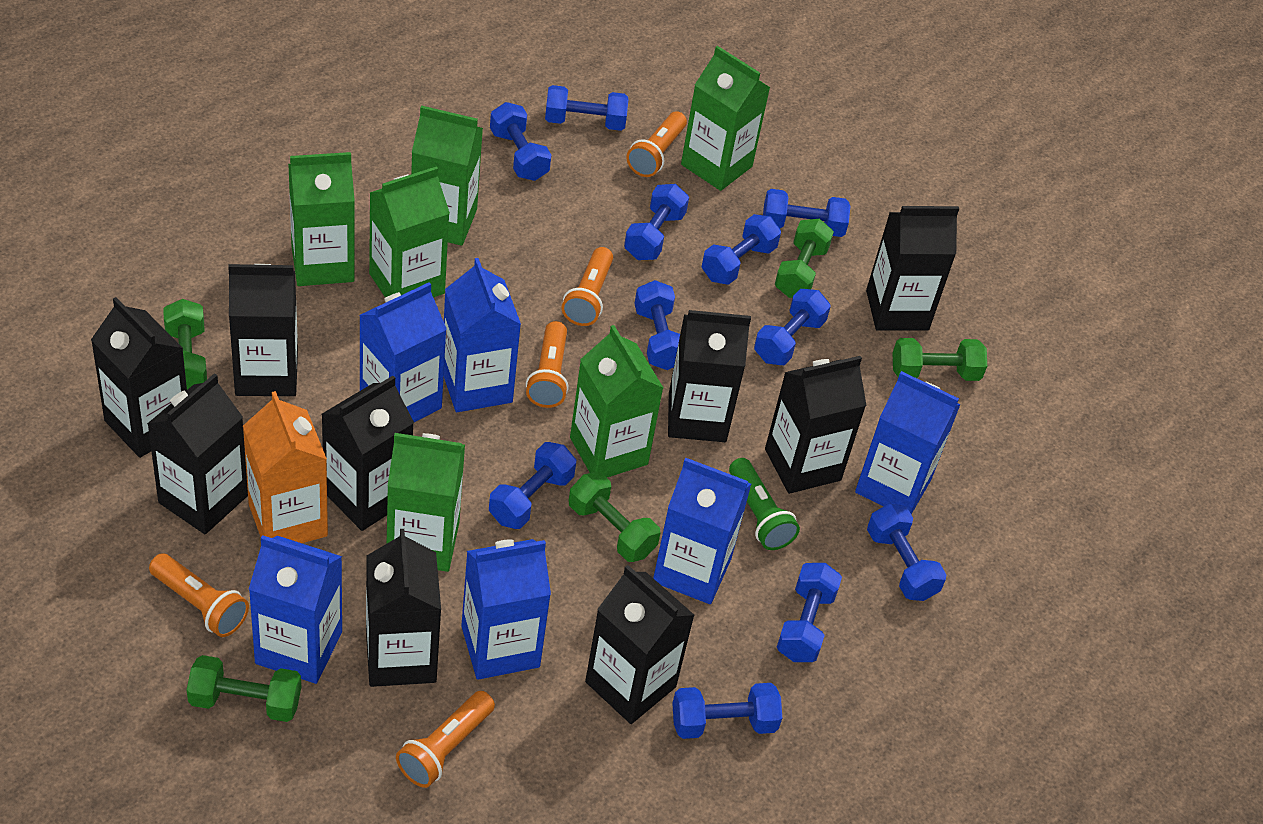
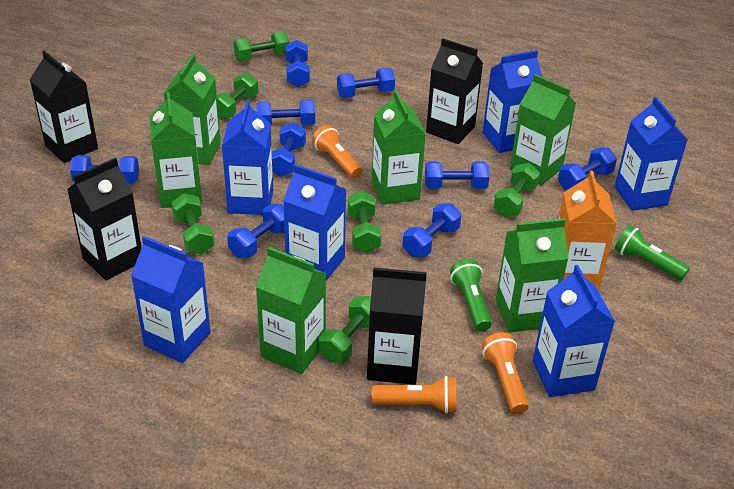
black carton: [91,297,187,458] [147,373,248,534] [228,264,298,396] [322,376,414,531] [366,529,441,687] [585,565,695,724] [668,310,751,442] [765,356,867,494] [866,206,959,331] = 9 -> [30,51,98,163] [67,158,142,280] [367,268,427,385] [426,38,483,144] = 4
blue dumbbell: [489,442,576,529] [490,102,551,181] [545,85,628,131] [624,184,689,260] [634,280,680,370] [672,683,782,739] [701,214,781,285] [754,289,831,365] [763,189,851,237] [776,563,842,662] [867,503,947,601] = 11 -> [70,155,139,184] [227,204,285,258] [256,100,315,125] [272,122,306,177] [285,40,310,87] [337,68,395,98] [402,203,461,257] [425,161,490,189] [558,148,617,191] = 9
green dumbbell: [163,299,207,390] [187,655,301,722] [569,472,660,562] [775,219,834,298] [892,338,987,381] = 5 -> [171,193,214,255] [217,73,258,120] [233,31,289,62] [319,296,371,363] [348,191,381,253] [494,163,540,217] = 6
green flashlight: [729,458,800,550] = 1 -> [450,259,492,331] [615,225,690,280] = 2
orange flashlight: [149,553,249,637] [396,691,495,788] [526,321,569,408] [562,247,613,326] [626,111,687,177] = 5 -> [312,125,363,178] [372,376,456,414] [482,332,529,414] = 3

